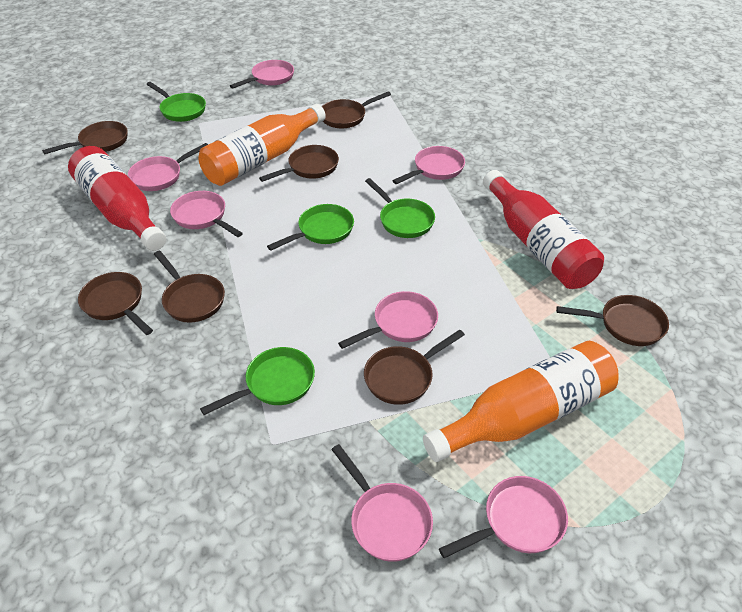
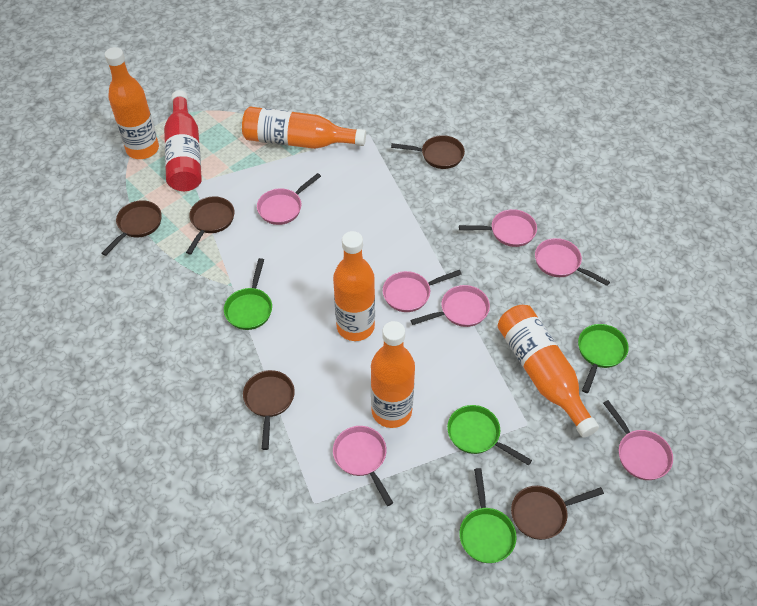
brown pan: [42,121,128,154] [78,272,153,335] [154,251,225,323] [259,145,339,182] [322,91,391,129] [364,330,465,405] [556,295,669,346] = 7 -> [101,200,162,256] [186,196,235,254] [243,370,295,450] [391,135,465,169] [511,486,604,540] = 5
orange bottle: [198,104,326,186] [423,341,619,462] = 2 -> [105,47,159,159] [242,107,366,149] [333,231,375,341] [371,321,415,428] [498,305,599,438] = 5
red bottle: [68,146,166,251] [483,170,604,289] = 2 -> [164,90,202,191] = 1

